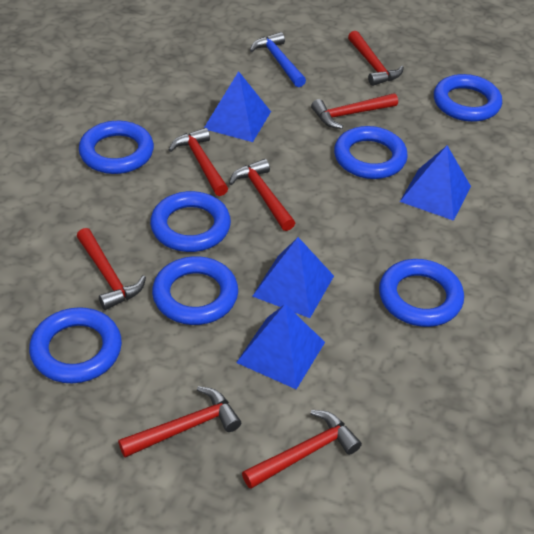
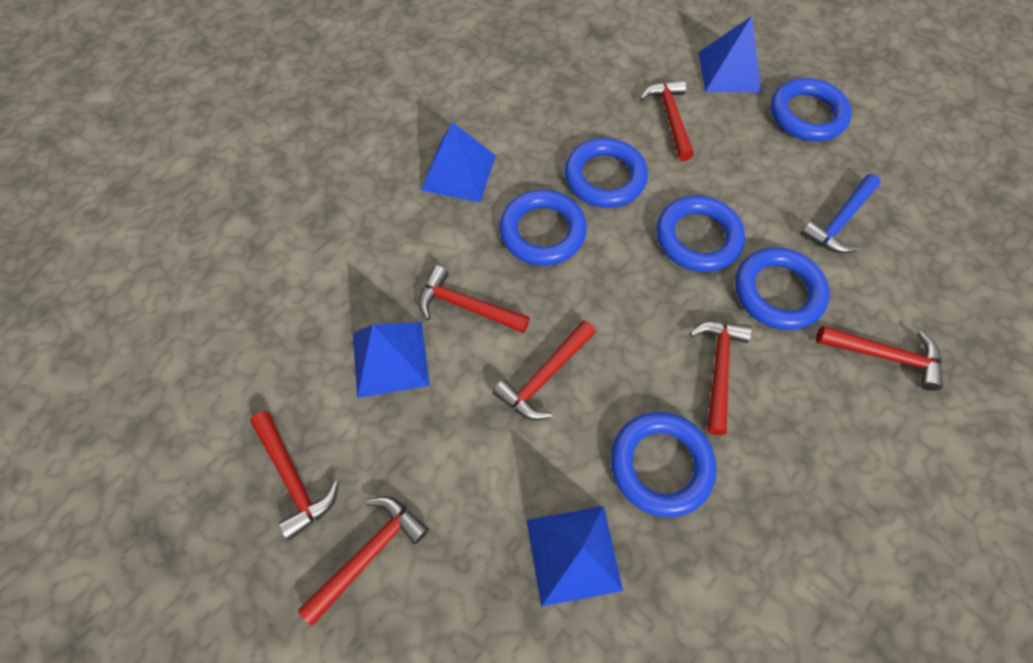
blue ring: [29,307,122,383] [79,121,154,174] [150,191,231,252] [152,256,238,325] [334,126,408,179] [379,259,464,327] [434,74,502,122] = 7 -> [500,190,587,266] [565,138,648,208] [611,412,717,517] [656,195,745,272] [735,247,830,330] [770,78,852,141] = 6

